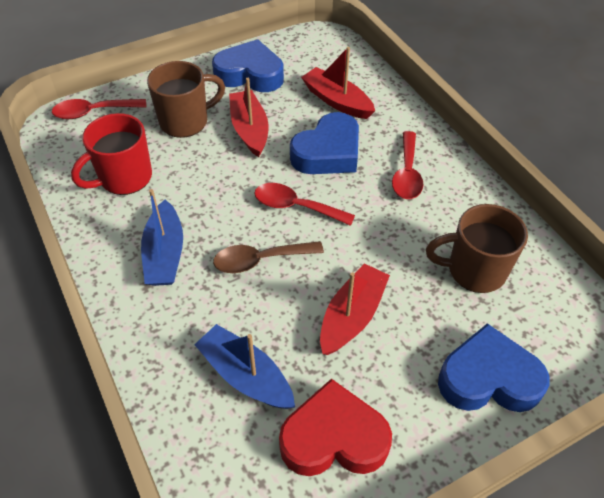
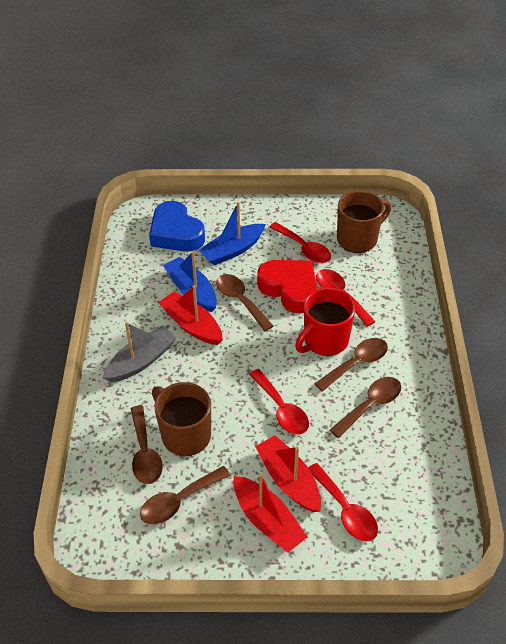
blue heart: [212,39,284,92] [290,112,359,174] [438,323,550,412] = 3 -> [149,201,205,252] = 1
brown spoon: [213,241,324,273] = 1 -> [131,405,163,484] [140,466,231,524] [216,274,273,331] [314,338,388,392] [330,377,401,438] = 5
grey boat: none = 0 -> [103,322,177,382] = 1
red spoon: [52,99,147,119] [254,183,355,226] [392,131,424,199] = 3 -> [249,369,309,435] [269,222,331,263] [308,463,378,541] [316,269,375,327] = 4

